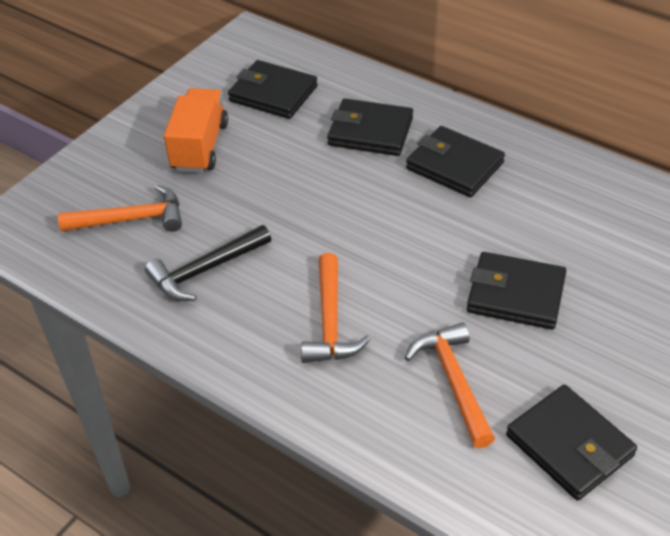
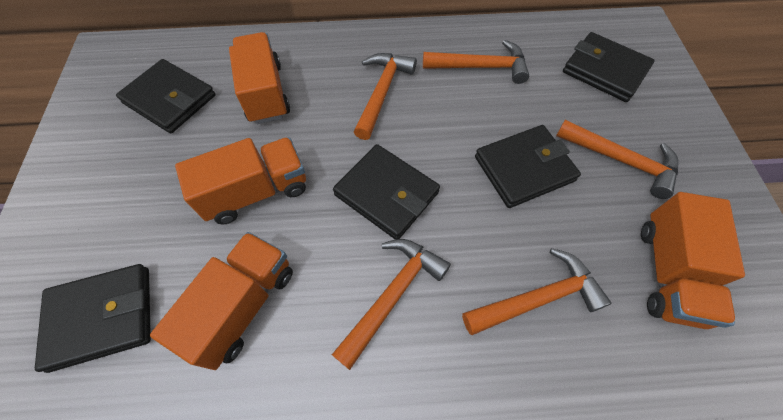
black hammer: [145,225,271,301] = 1 -> none = 0
orange hammer: [58,185,182,232] [301,253,370,363] [405,322,495,448] = 3 -> [332,239,451,370] [354,53,417,140] [423,40,529,84] [462,248,611,335] [556,120,678,199] = 5
orange truck: [164,88,228,173] = 1 -> [150,232,293,370] [175,137,306,225] [229,32,290,124] [641,192,745,329] = 4

